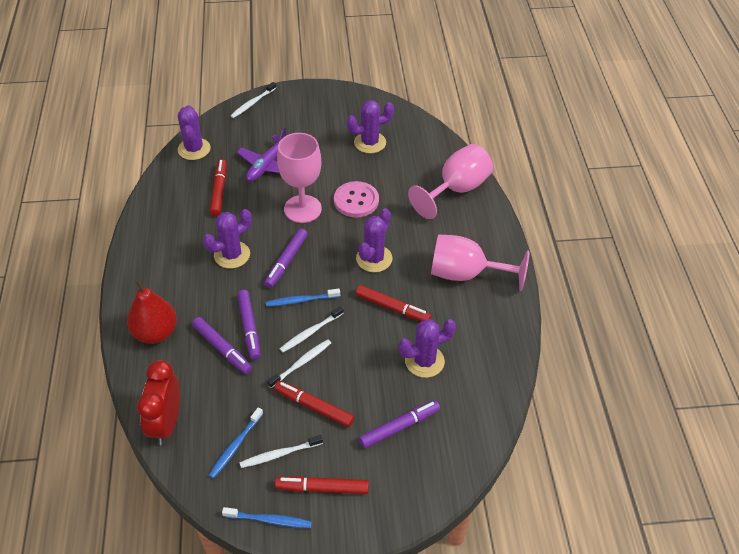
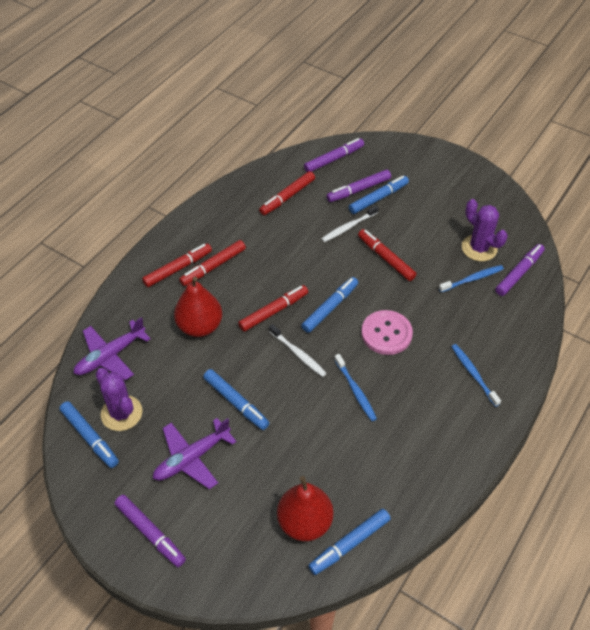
blue marker: none = 0 -> [59,401,119,468] [203,369,269,430] [301,277,358,333] [308,509,391,575] [349,176,409,214] = 5
pink goblet: [277,133,322,223] [408,144,493,219] [431,235,529,291] = 3 -> none = 0
purple cactus: [178,105,211,160] [203,209,252,269] [347,100,394,153] [356,208,392,272] [399,319,456,378] = 5 -> [95,368,143,431] [462,199,508,261] = 2
purple plane: [237,127,286,182] = 1 -> [74,317,151,380] [153,418,236,489] = 2
red clock: [137,360,180,445] = 1 -> none = 0
red marker: [210,159,227,216] [274,381,354,427] [275,476,369,494] [355,285,431,321] = 4 -> [142,243,212,287] [179,240,246,286] [238,285,308,332] [259,171,315,215] [358,229,416,281] = 5
red pear: [127,279,177,344] = 1 -> [174,277,222,337] [277,476,333,541] = 2
white toothbrush: [230,82,276,118] [239,435,323,468] [267,339,331,388] [280,306,344,352] = 4 -> [269,324,327,377] [321,205,379,242] = 2

